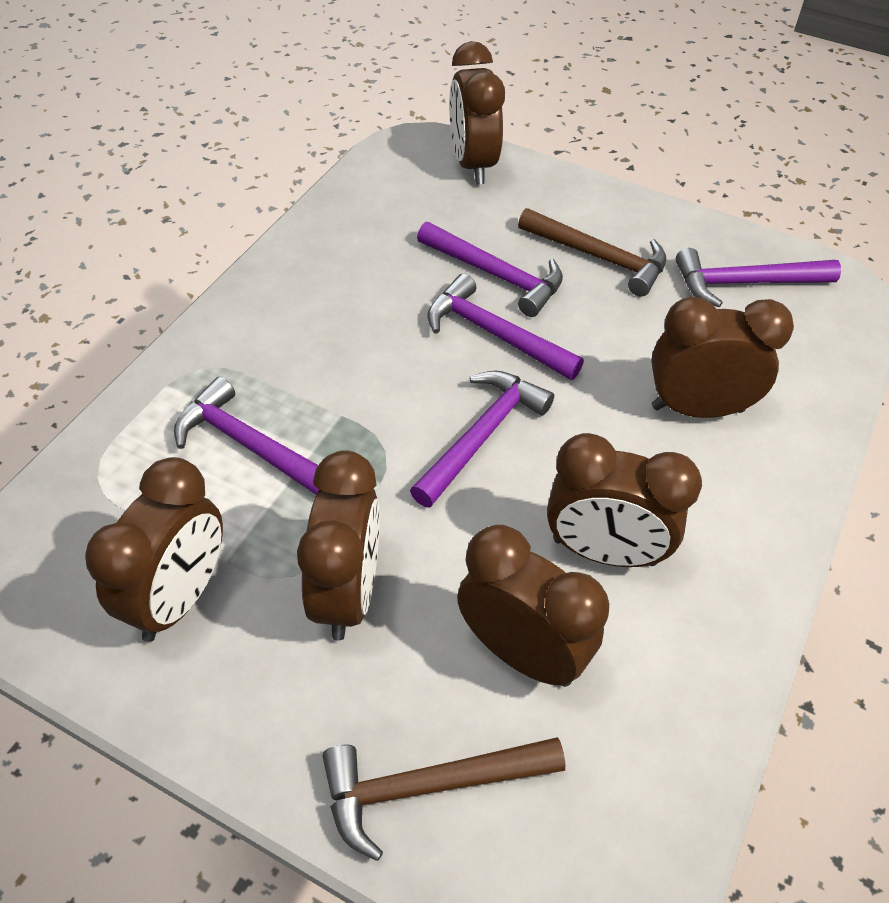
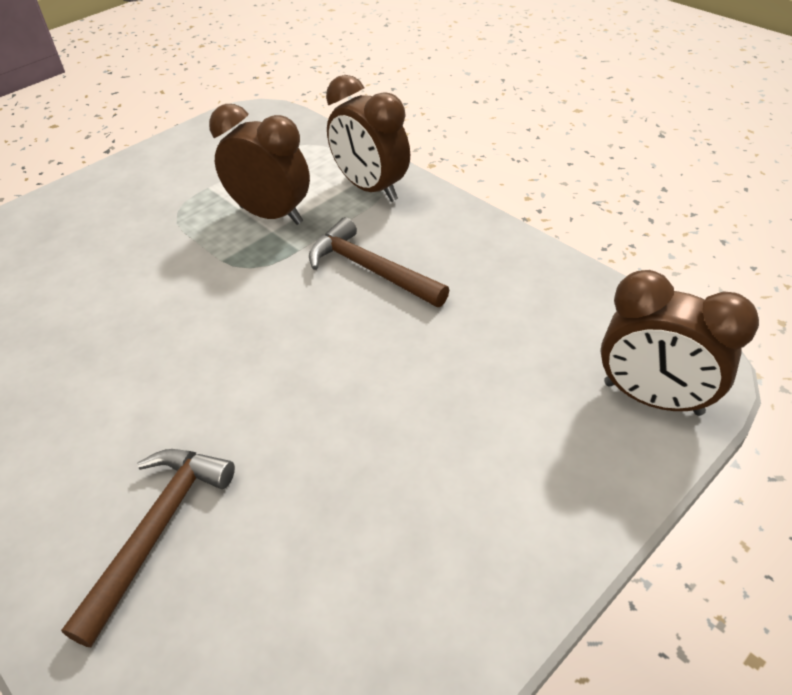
brown clock: [85,457,223,642] [297,450,380,640] [449,41,505,185] [457,525,609,687] [547,433,702,567] [651,297,794,418] = 6 -> [209,104,310,225] [326,75,410,202] [601,270,759,416] = 3
purple hammer: [174,377,319,495] [410,371,554,507] [417,222,563,317] [427,273,584,380] [675,248,841,307] = 5 -> none = 0

